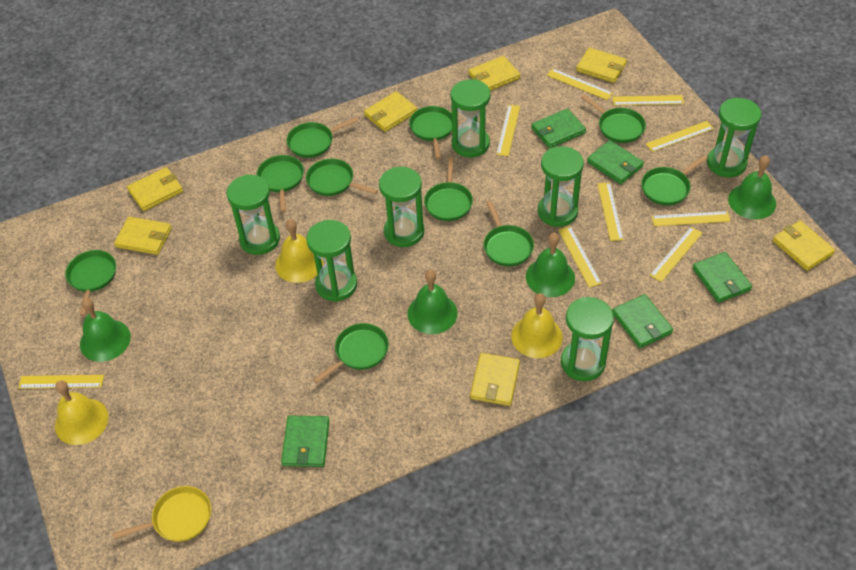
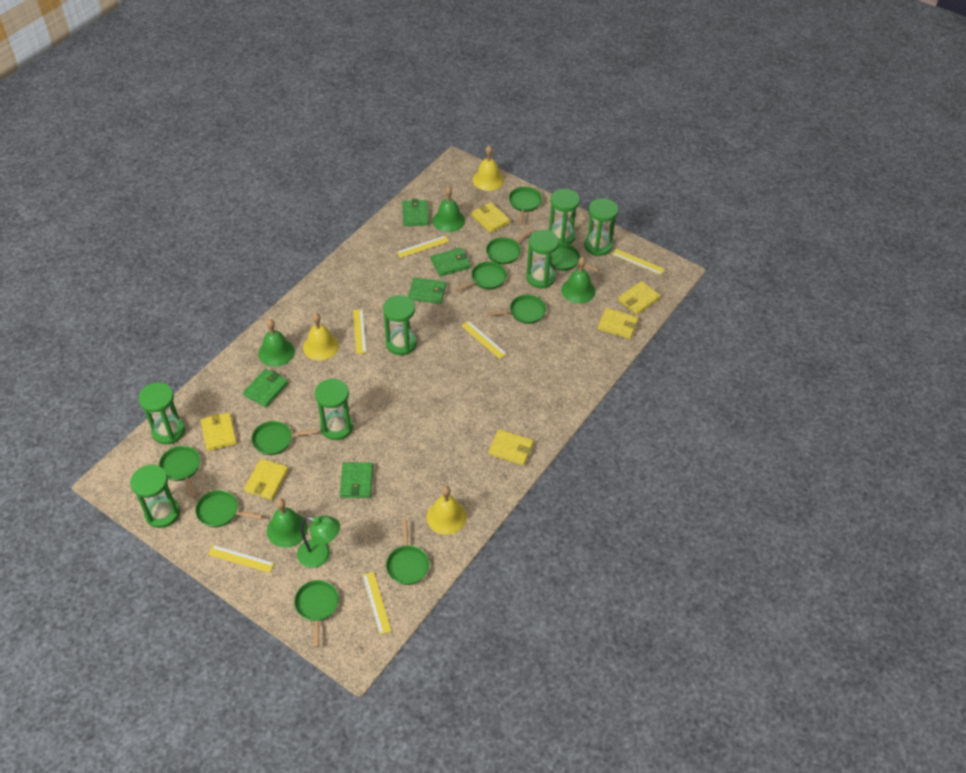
green lamp: none = 0 -> [297,515,340,568] = 1
yellow pan: [113,486,211,542] = 1 -> none = 0
yellow ruler: [18,375,104,389] [496,105,520,156] [547,68,613,100] [558,226,602,287] [598,182,624,241] [612,95,684,105] [646,121,714,152] [650,227,702,282] [651,211,730,226] = 9 -> [208,545,274,573] [353,309,366,354] [363,572,391,635] [397,236,449,258] [461,321,507,359] [612,249,665,275] = 6
yellow wallet: [114,216,172,255] [127,167,183,211] [364,91,417,132] [469,56,520,91] [470,353,520,406] [576,47,627,83] [773,221,835,271] = 7 -> [201,412,237,451] [244,459,289,500] [471,202,510,233] [488,429,534,466] [597,308,639,339] [618,281,661,315] = 6

